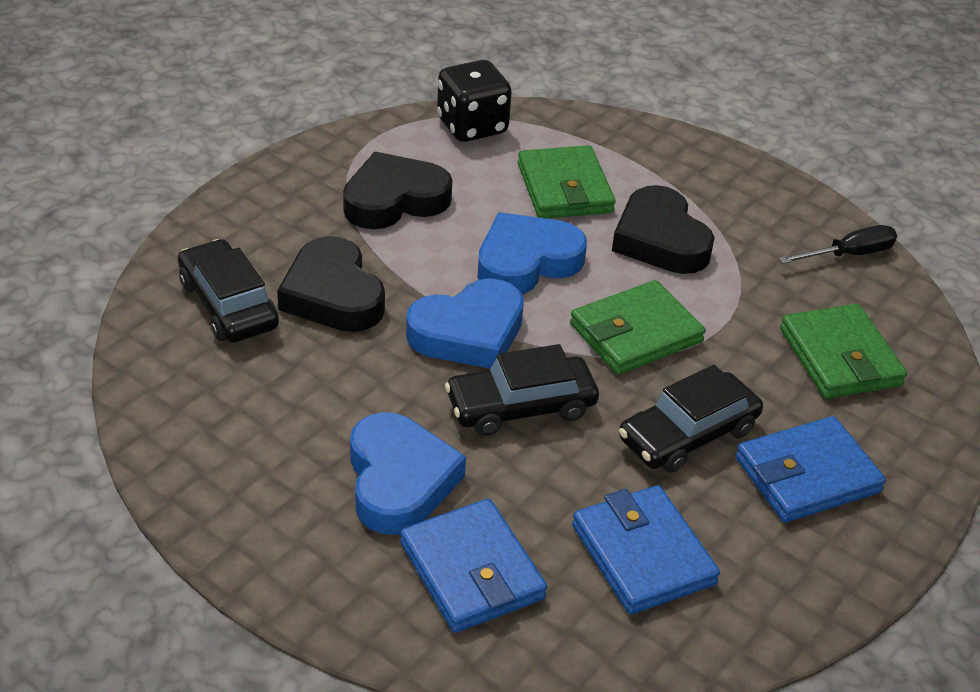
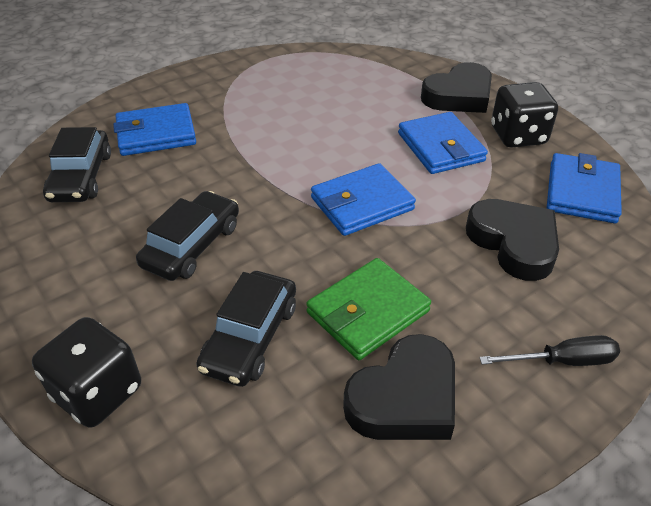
black dice: [437,60,512,142] = 1 -> [32,317,141,428] [491,82,558,148] = 2
blue heart: [350,412,466,535] [406,278,524,369] [477,212,587,294] = 3 -> none = 0
blue wallet: [400,499,547,633] [572,485,720,614] [735,416,886,522] = 3 -> [113,103,196,156] [311,163,416,236] [398,112,488,174] [547,153,622,223] = 4
green wallet: [518,145,616,219] [570,280,706,375] [780,304,907,399] = 3 -> [306,258,431,360] = 1

